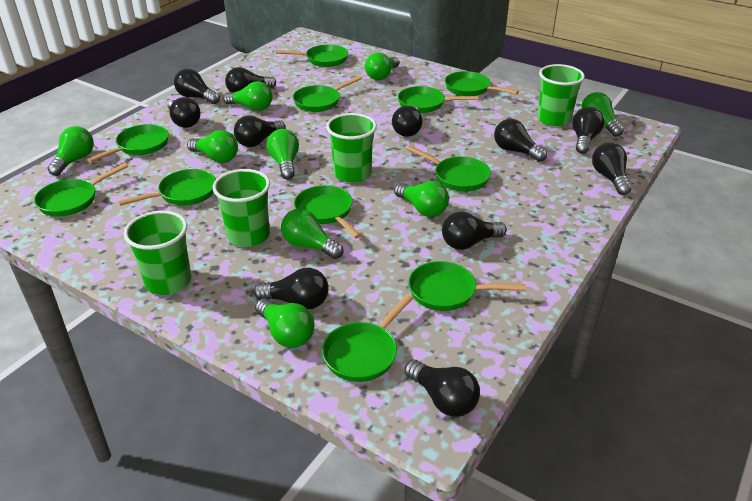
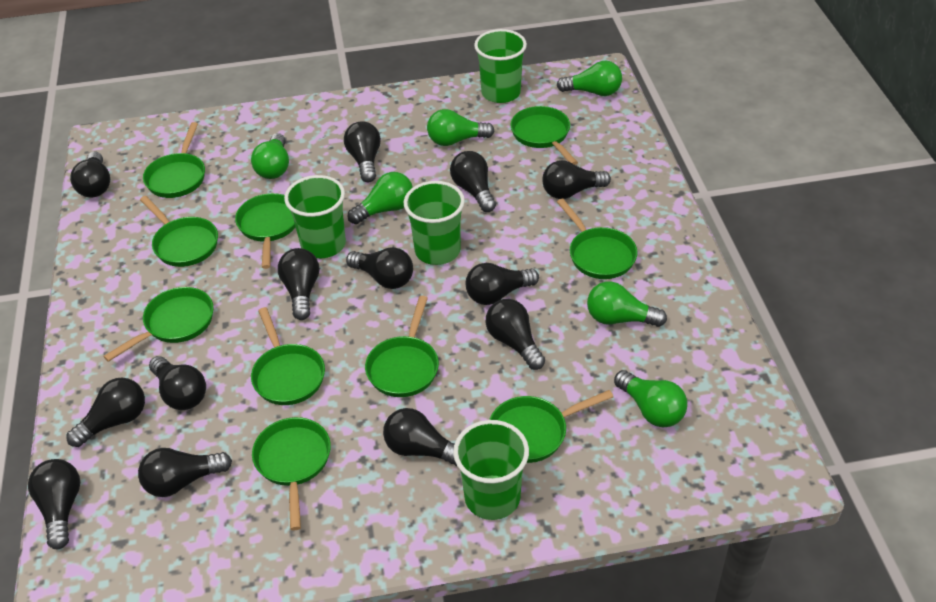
black light bulb: [168,97,201,128] [174,69,220,104] [225,67,276,93] [234,115,285,147] [254,268,329,310] [392,106,422,137] [405,360,480,417] [442,212,507,250] [494,119,547,162] [572,107,605,154] [592,142,632,195] = 11 -> [28,459,80,550] [66,378,145,447] [70,152,110,198] [138,448,232,497] [149,356,206,410] [278,248,319,320] [344,121,381,182] [346,247,413,289] [383,408,457,466] [450,151,496,212] [466,263,539,305] [486,299,545,370] [542,160,611,199] = 13
green light bulb: [47,126,94,176] [187,130,238,163] [223,81,273,111] [255,298,314,348] [267,129,299,179] [281,209,343,259] [365,52,399,80] [394,181,449,217] [581,92,624,137] = 9 -> [251,133,289,179] [347,172,413,224] [427,109,494,146] [557,61,622,96] [587,281,667,327] [614,370,687,428] = 6
green pan: [34,163,128,217] [87,124,169,163] [118,169,216,206] [276,44,348,67] [293,76,362,112] [294,185,361,239] [322,293,414,382] [398,86,479,113] [407,146,491,191] [408,261,526,311] [445,71,519,96] = 11 -> [103,287,214,362] [140,196,218,267] [143,122,205,198] [235,193,295,269] [251,307,325,405] [252,417,331,530] [365,296,439,397] [489,390,613,463] [511,106,578,165] [557,199,637,279] = 10

